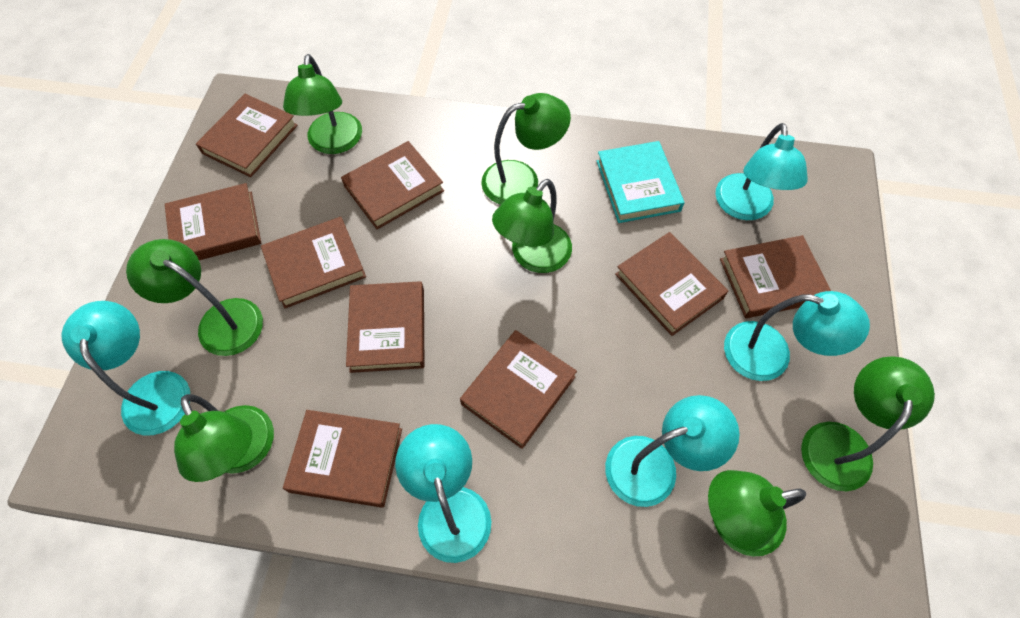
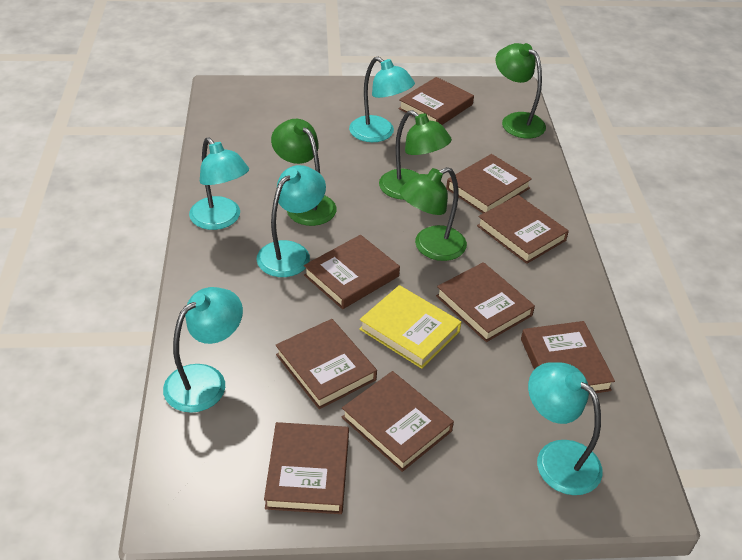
green lamp: [126,239,263,356] [174,394,274,482] [283,54,362,154] [481,93,571,205] [492,179,572,273] [708,470,806,557] [801,356,935,491] = 7 -> [271,119,337,226] [379,110,452,200] [399,167,467,261] [495,43,546,138] = 4
turquoise book: [597,141,684,223] = 1 -> none = 0
yellow book: none = 0 -> [359,285,461,369] = 1

